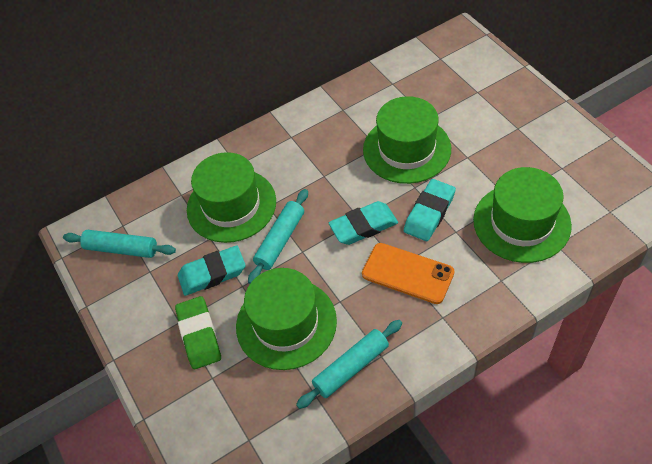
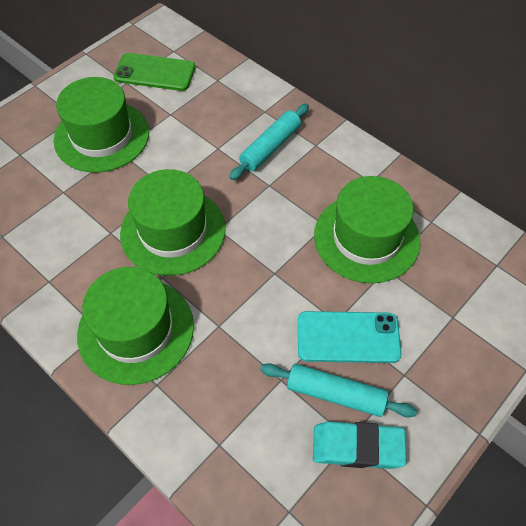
green eraser: [175,296,221,369] = 1 -> none = 0
green phone: none = 0 -> [113,53,195,91] = 1
orange phone: [362,243,454,304] = 1 -> none = 0
turquoise eraser: [178,245,246,296] [329,201,398,245] [404,179,456,241] = 3 -> [313,421,406,469] = 1
turquoise phone: none = 0 -> [298,311,402,363] = 1
turquoise rolling pin: [63,230,176,258] [248,189,308,284] [296,320,402,409] = 3 -> [229,104,309,180] [260,363,417,417] = 2

